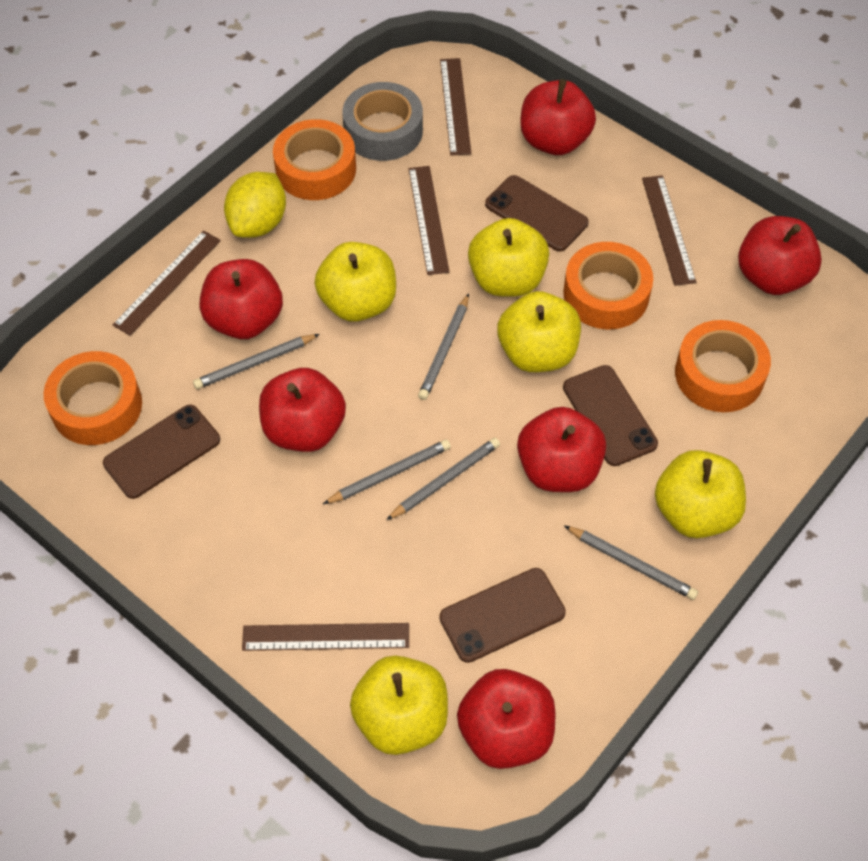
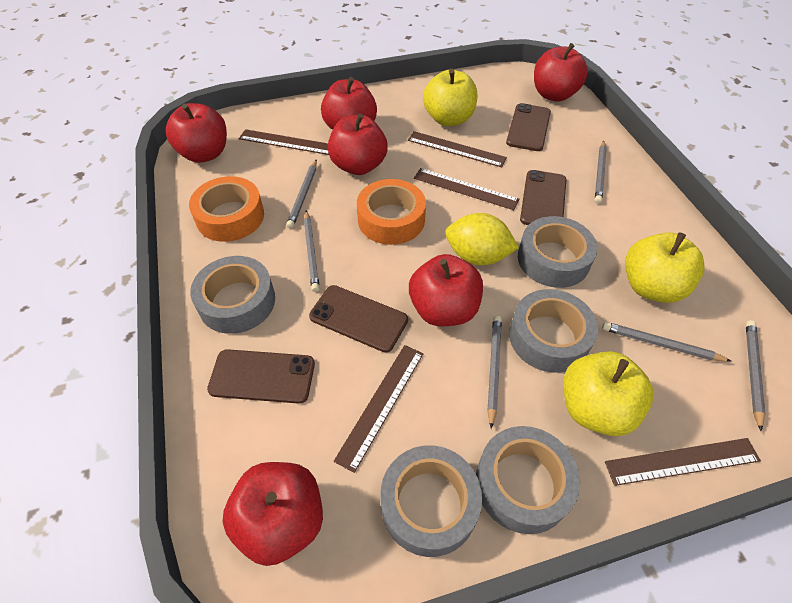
grey pencil: [193,334,319,389] [323,439,451,504] [386,438,500,520] [418,293,469,400] [564,525,698,600] = 5 -> [286,159,317,229] [304,211,320,292] [487,315,502,429] [595,140,607,203] [602,322,732,362] [746,320,765,431] = 6
grey tape: [342,82,423,161] = 1 -> [190,256,275,334] [380,445,482,557] [476,426,580,534] [509,289,598,373] [518,216,597,288] = 5
orange tape: [44,351,142,445] [273,119,356,200] [563,242,653,329] [675,320,771,412] = 4 -> [189,176,264,242] [357,179,426,245] = 2
yellow apple: [314,242,396,322] [350,656,448,755] [468,218,549,297] [497,291,581,372] [655,450,746,538] = 5 -> [423,69,477,126] [563,351,653,436] [625,232,705,303] = 3

